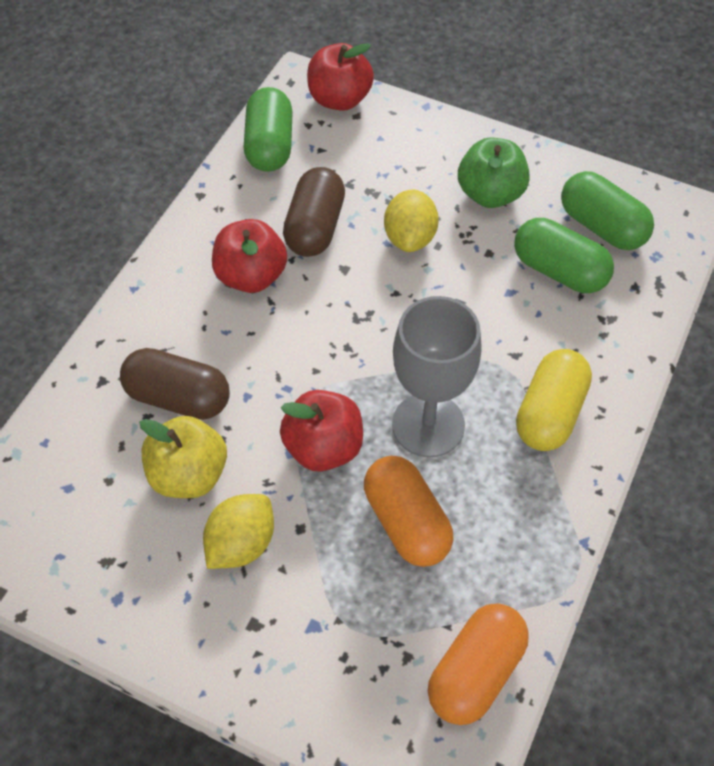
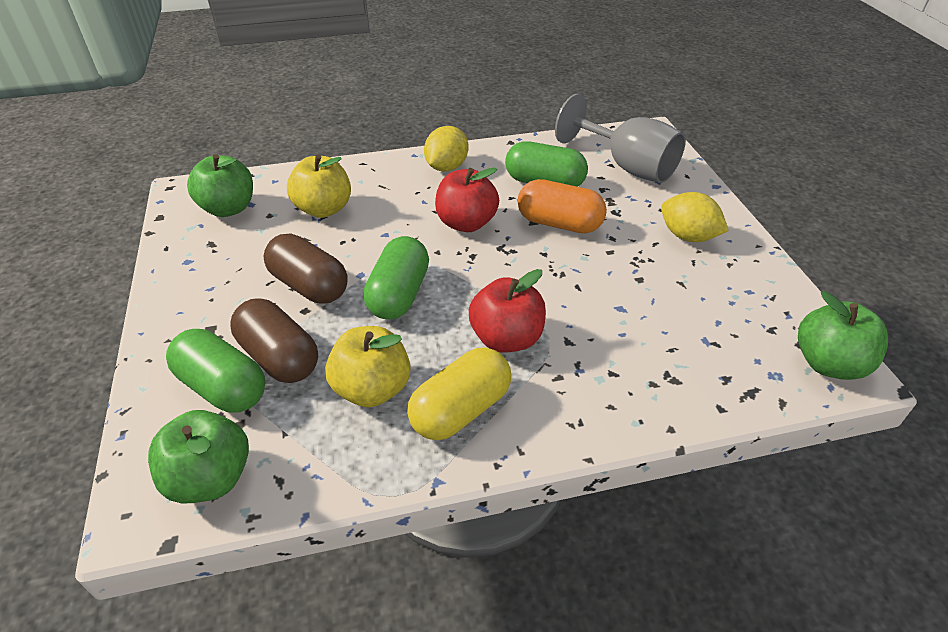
green apple: [458,138,530,208] = 1 -> [148,410,249,504] [187,154,253,217] [798,291,888,380] = 3
orange capsule: [364,456,453,567] [428,603,529,725] = 2 -> [517,179,607,233] = 1
red apple: [212,219,287,293] [280,390,363,471] [307,43,374,111] = 3 -> [435,168,499,232] [469,269,546,353] = 2
yellow apple: [139,416,227,498] = 1 -> [287,154,351,218] [325,326,411,407] = 2

